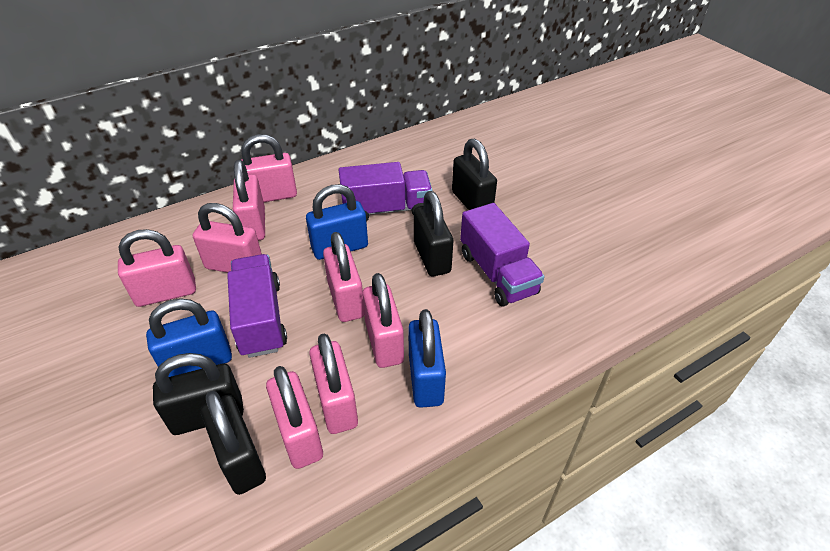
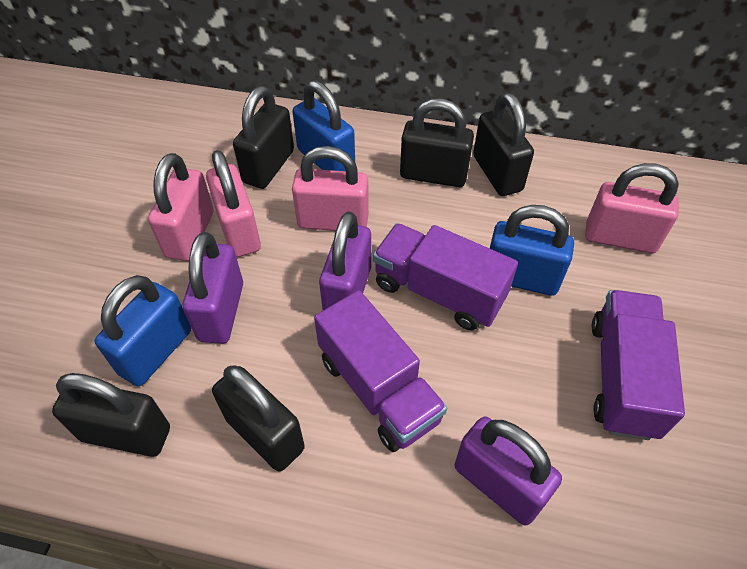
black padlock: [153,353,244,435] [201,391,266,495] [414,191,453,276] [452,138,497,210] = 4 -> [52,373,170,457] [212,365,305,472] [233,86,294,189] [400,99,474,187] [473,93,534,196] = 5
pink padlock: [118,229,196,307] [193,203,262,273] [233,160,265,241] [241,134,297,202] [266,366,323,469] [309,333,358,434] [323,232,364,322] [362,273,404,368] = 8 -> [148,153,214,261] [206,150,261,257] [292,146,369,231] [585,163,679,253] = 4
purple padlock: none = 0 -> [183,232,243,344] [319,211,371,310] [455,417,562,525] = 3

